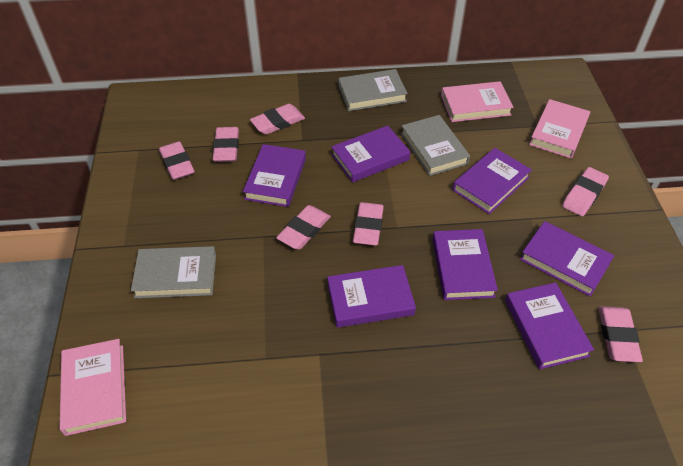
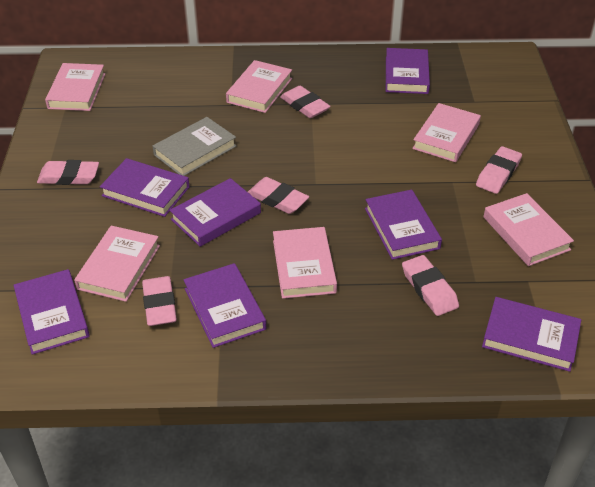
grey book: [131,246,216,298] [339,69,408,111] [401,115,470,176] = 3 -> [153,117,237,176] = 1
pink book: [59,339,126,436] [441,81,513,122] [529,99,590,158] = 3 -> [45,63,105,111] [74,226,160,302] [226,60,292,113] [273,227,337,299] [412,103,481,162] [483,193,574,266] = 6
pink eraser: [159,141,195,180] [213,127,239,162] [250,104,305,135] [276,205,331,250] [353,202,384,246] [562,167,609,216] [598,306,643,362] = 7 -> [37,160,99,185] [142,276,177,326] [248,177,309,214] [280,86,331,118] [402,255,459,316] [476,146,522,194] = 6

